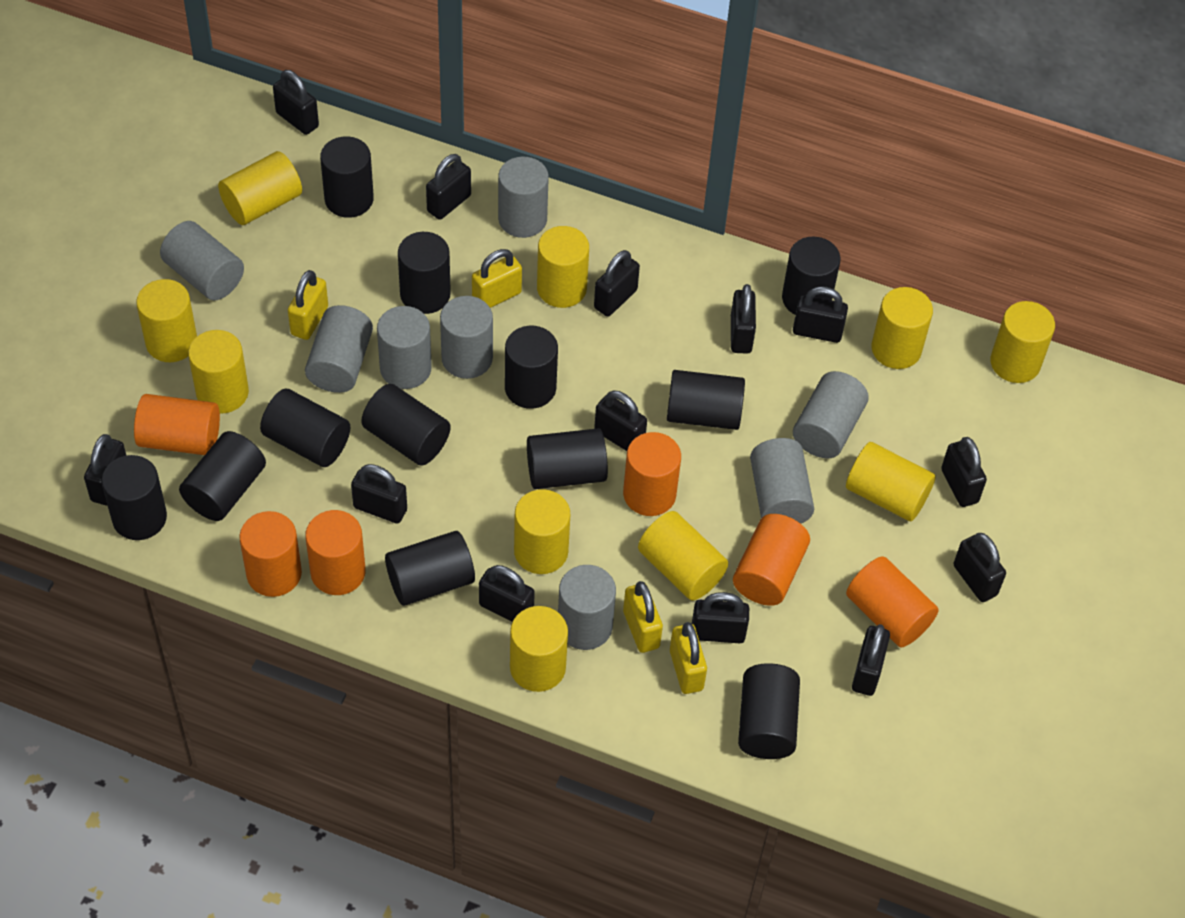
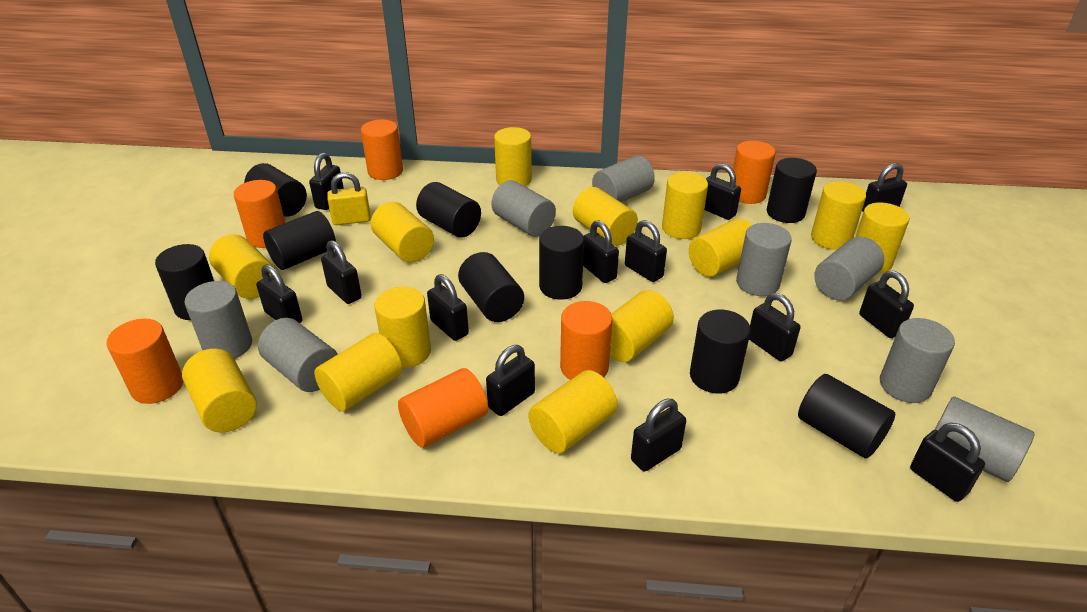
black cylinder: [101,455,167,540] [179,431,266,521] [260,389,350,467] [320,136,374,218] [361,384,451,466] [385,531,475,606] [398,232,451,314] [505,326,558,409] [527,428,608,489] [667,370,745,430] [738,663,800,759] [782,236,841,315] = 12 -> [155,244,214,320] [244,163,307,216] [263,211,336,270] [416,182,481,238] [458,252,524,322] [539,226,584,300] [690,310,751,394] [767,158,817,223] [798,374,895,458] = 9
yellow cylinder: [136,279,197,362] [188,330,249,414] [218,151,302,225] [510,606,568,692] [514,489,570,574] [537,226,589,308] [638,511,728,601] [846,442,936,521] [871,287,933,369] [990,301,1055,383] = 10 -> [182,349,257,433] [209,234,274,299] [314,333,402,412] [371,202,434,263] [374,287,431,368] [494,127,532,186] [528,370,618,453] [573,187,638,246] [610,290,674,362] [662,172,708,239] [689,218,752,277] [811,181,866,250] [856,202,909,273] = 13
yellow padlock: [288,270,328,340] [472,249,522,308] [623,581,663,653] [670,622,707,694] = 4 -> [327,172,371,225] = 1

